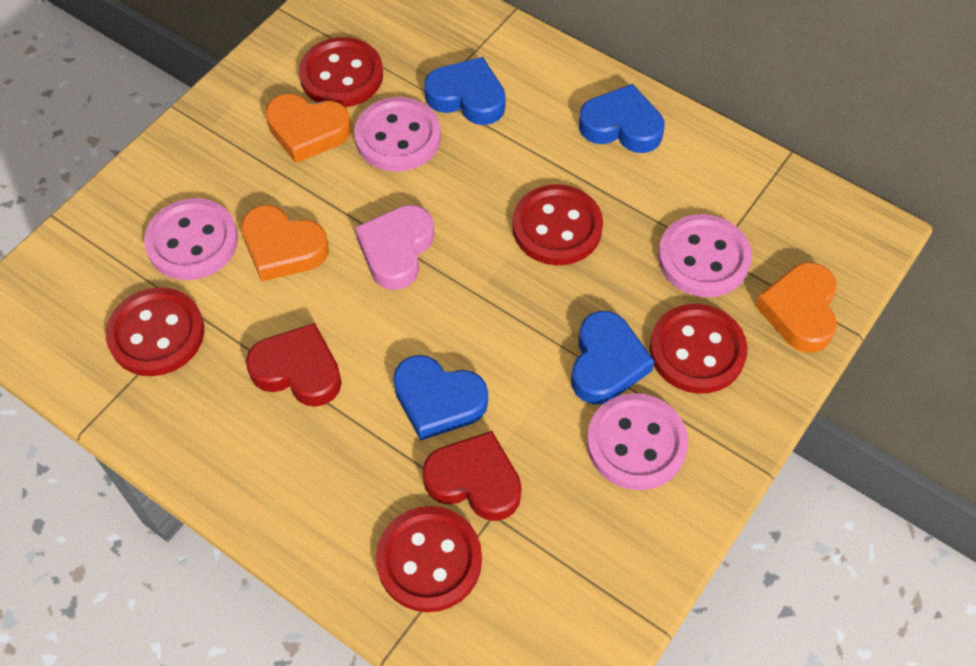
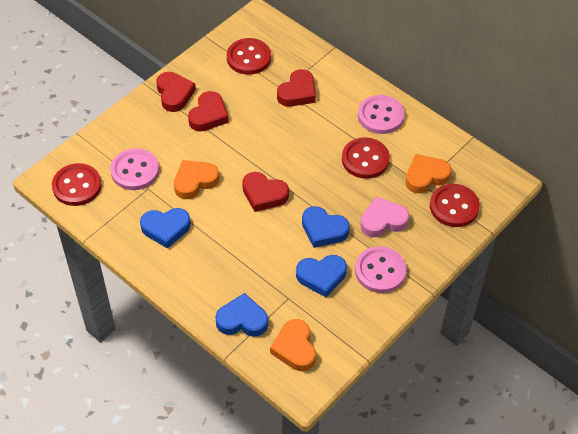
pink button: [144,198,238,280] [354,97,441,172] [587,393,688,490] [658,214,752,297] = 4 -> [110,148,159,190] [355,246,407,293] [358,95,405,134] = 3
red button: [106,287,204,376] [299,37,383,107] [376,506,482,612] [512,184,603,265] [649,304,748,394] = 5 -> [52,163,102,206] [227,38,271,75] [342,137,390,179] [430,184,480,227] = 4
red heart: [246,323,342,407] [422,431,522,521] = 2 -> [156,72,196,112] [188,91,229,131] [242,172,289,212] [277,69,316,107] = 4

